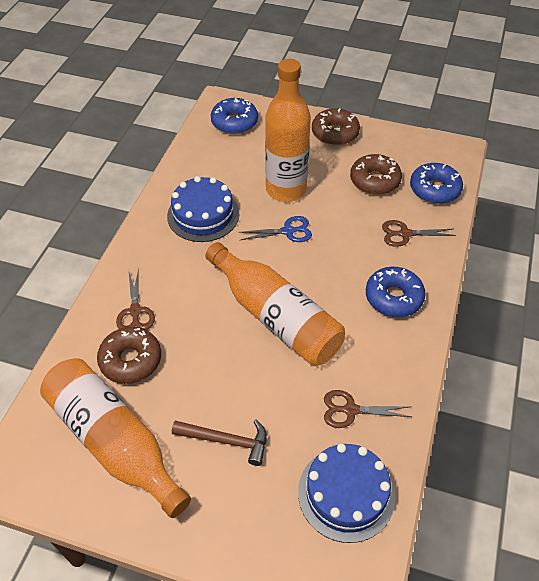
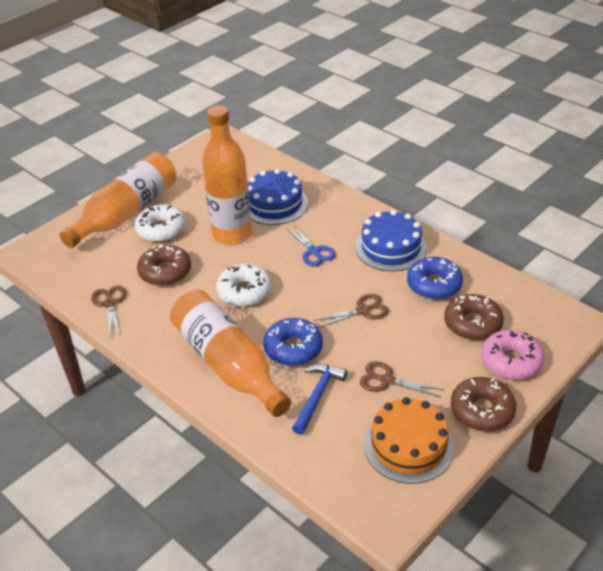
blue donut: [211,98,258,134] [366,267,426,317] [410,163,463,204] = 3 -> [264,318,323,366] [407,257,463,300] = 2
blue hammer: none = 0 -> [292,364,347,435] = 1
brown hammer: [172,419,267,466] = 1 -> none = 0
orange cake: none = 0 -> [364,397,454,484] = 1
pink donut: none = 0 -> [481,330,544,380] = 1
white donut: none = 0 -> [135,204,186,242] [216,264,272,307] = 2

